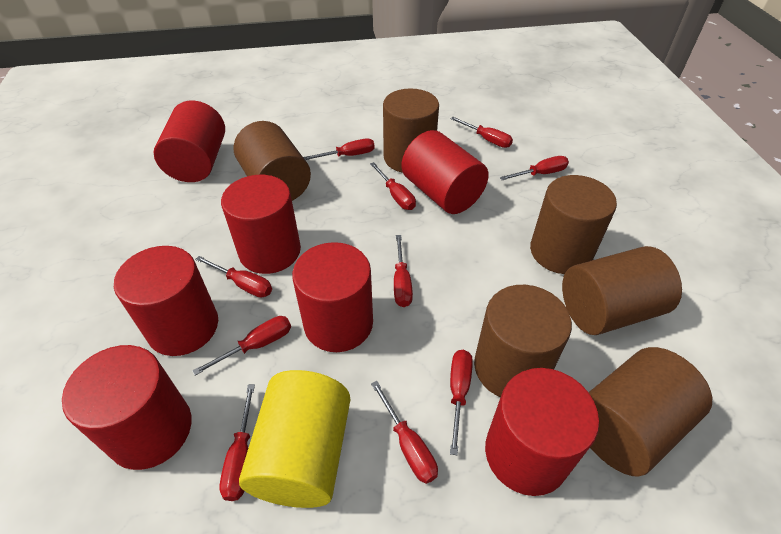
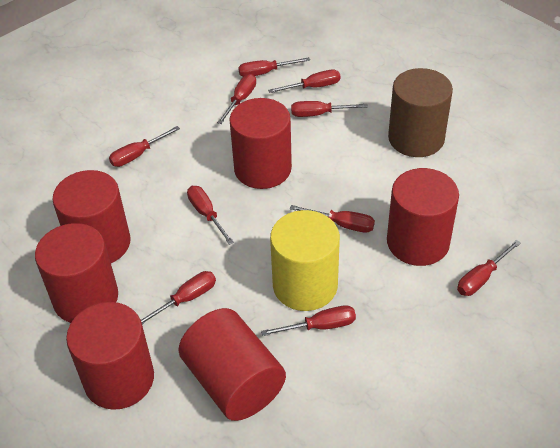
brown cylinder: [234,121,311,201] [383,89,439,173] [474,285,572,397] [530,175,617,274] [562,246,682,335] [589,347,712,477] = 6 -> [388,68,453,157] = 1
red cylinder: [62,345,192,470] [114,246,218,356] [154,101,225,182] [221,175,301,274] [292,242,373,352] [402,130,489,214] [485,368,599,496] = 7 -> [35,223,118,323] [52,170,130,263] [66,302,154,410] [179,308,286,421] [229,98,292,189] [387,168,459,266] = 6

